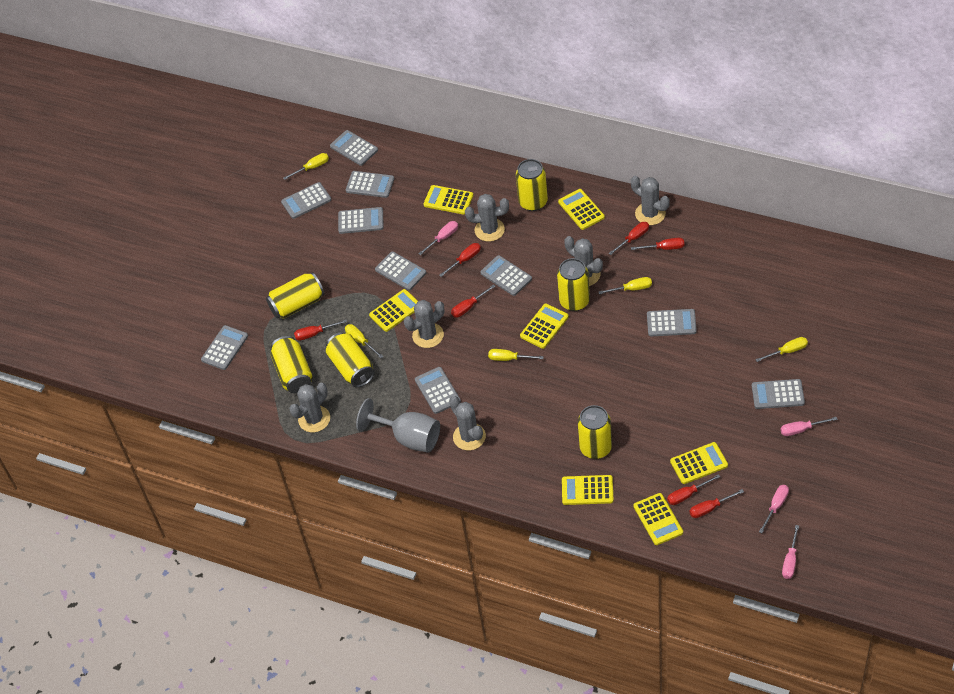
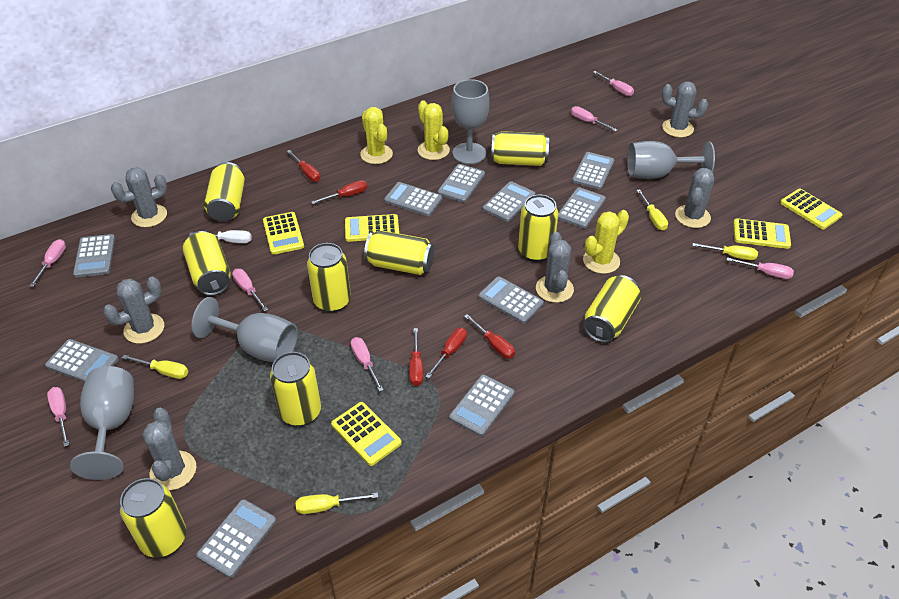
grey goblet: [356,398,440,453] = 1 -> [70,366,134,480] [192,297,298,362] [451,79,489,164] [627,141,715,179] = 4
pink screwdriver: [418,221,458,255] [759,485,789,533] [780,417,838,436] [782,525,799,579] = 4 -> [30,239,66,287] [47,387,69,447] [232,269,268,311] [351,337,383,392] [571,106,617,132] [593,71,634,96] [727,257,794,279] = 7
red screwdriver: [294,320,347,341] [439,243,481,277] [451,284,496,317] [609,222,649,255] [631,238,684,250] [667,474,720,505] [690,489,744,518] = 7 -> [287,150,320,182] [311,180,367,204] [409,328,423,386] [425,328,467,378] [464,314,515,359] = 5
white screwdriver: none = 0 -> [189,230,252,243] = 1
yellow cactus: none = 0 -> [360,107,393,164] [418,100,450,160] [583,210,629,274] = 3
yellow calculator: [369,289,418,332] [423,185,473,214] [520,304,569,349] [558,189,605,230] [562,475,614,505] [633,493,683,545] [670,442,728,484] = 7 -> [263,212,304,255] [331,402,402,466] [345,214,399,242] [733,218,791,249] [780,189,842,229] = 5
yellow can: [266,272,324,319] [271,336,313,393] [326,332,375,388] [516,159,548,211] [557,258,590,311] [578,405,612,459] = 6 -> [120,478,186,557] [183,231,231,296] [204,162,245,222] [270,352,321,426] [307,243,351,312] [364,230,434,275] [491,131,549,166] [518,195,558,262] [583,275,641,343] = 9
yellow screwdriver: [283,153,329,180] [345,324,383,358] [488,349,544,361] [599,277,652,294] [755,337,808,362] = 5 -> [122,355,188,379] [296,493,378,514] [637,189,668,231] [692,243,758,260] = 4

